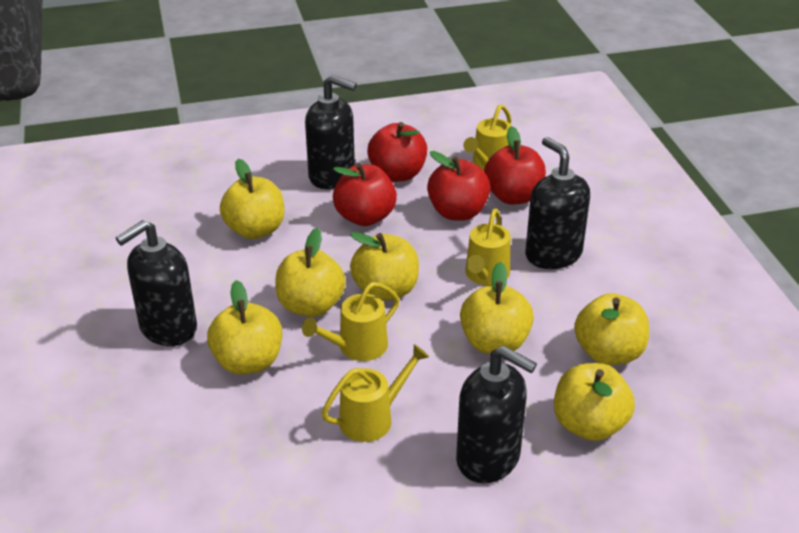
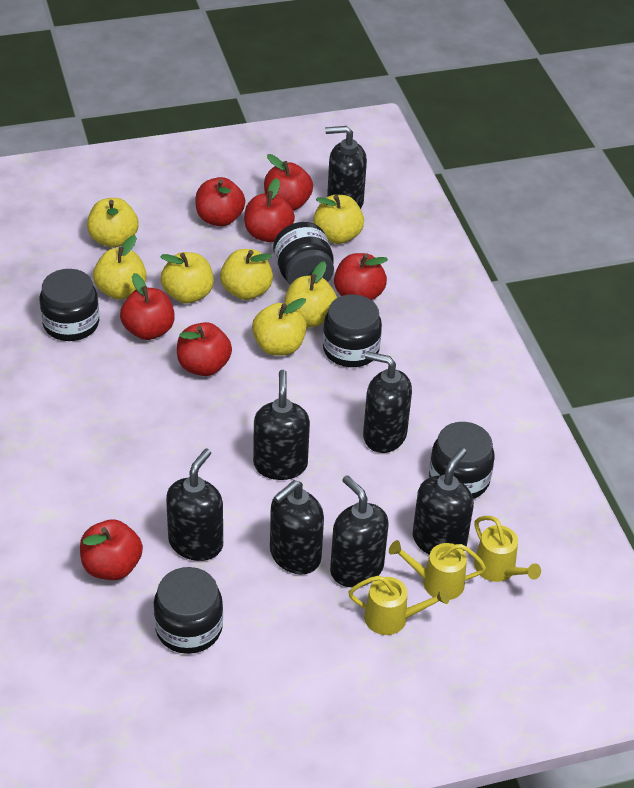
black jar: none = 0 -> [40,269,99,341] [154,567,223,654] [273,222,334,285] [323,294,382,367] [429,422,494,499] = 5
black soap dispenser: [116,220,197,346] [305,75,357,189] [456,346,537,483] [525,137,590,269] = 4 -> [166,449,223,561] [253,370,310,480] [270,480,324,575] [325,126,367,209] [330,475,389,587] [363,351,412,453] [413,448,474,555] = 7
red apple: [333,163,397,226] [367,122,427,182] [427,151,491,221] [484,126,546,205] = 4 -> [80,520,143,580] [120,273,175,340] [177,322,232,376] [195,177,245,227] [244,178,295,242] [264,154,313,211] [334,253,388,300] = 7
yellow watering can: [302,282,400,361] [321,344,429,442] [463,104,511,171] [465,209,510,285] = 4 -> [348,576,449,635] [389,540,486,600] [474,516,541,582] = 3

